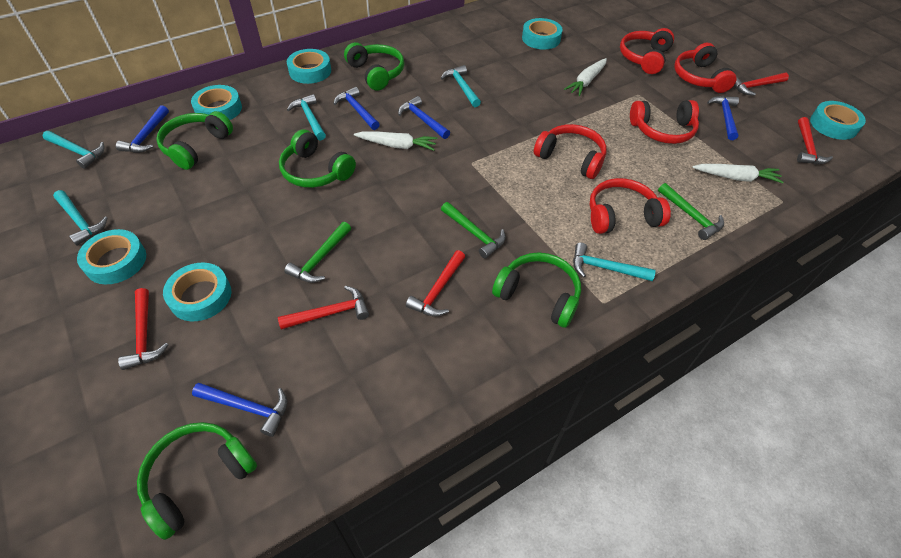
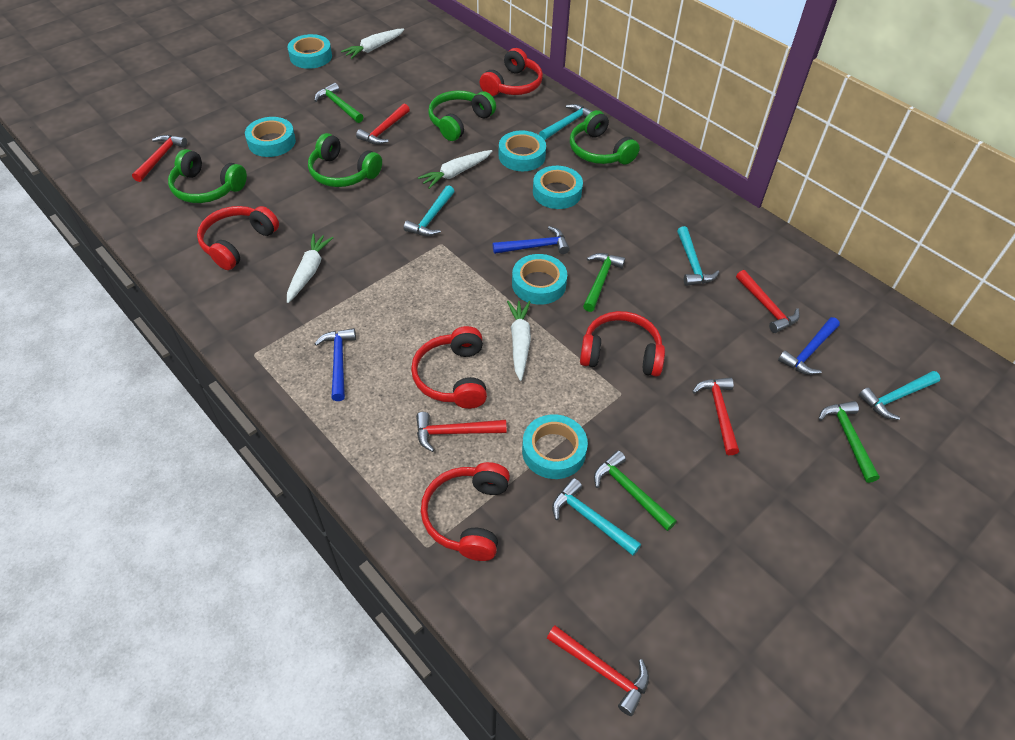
blue hammer: [116,105,169,153] [192,383,287,437] [333,87,380,130] [398,96,450,139] [707,96,739,140] = 5 -> [314,328,356,401] [493,226,570,254] [778,317,840,375] = 3
green hammer: [284,222,351,283] [441,202,506,259] [658,183,724,240] = 3 -> [314,83,363,123] [583,253,625,312] [594,450,677,531] [818,401,880,483] = 4
green headphones: [137,422,257,540] [156,111,233,170] [279,129,356,188] [344,42,404,91] [492,252,581,328] = 5 -> [168,149,247,203] [308,133,382,187] [428,90,496,141] [570,110,640,164] = 4
red hammer: [118,288,168,370] [278,286,369,330] [406,250,465,317] [733,73,789,96] [797,117,833,164] = 5 -> [132,135,187,182] [356,104,410,145] [416,412,507,452] [547,625,649,716] [692,377,739,455] [736,270,800,333] = 6
white carrot: [354,131,437,151] [564,58,607,96] [692,164,784,183] = 3 -> [287,233,334,303] [341,28,404,59] [418,150,492,189] [507,301,531,381] = 4

